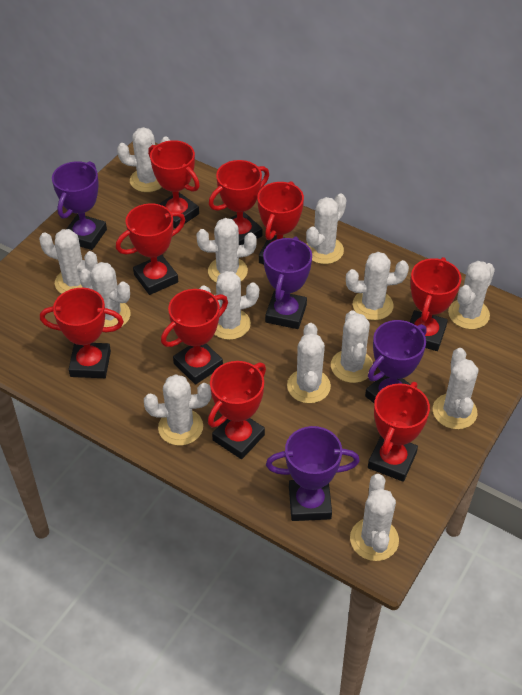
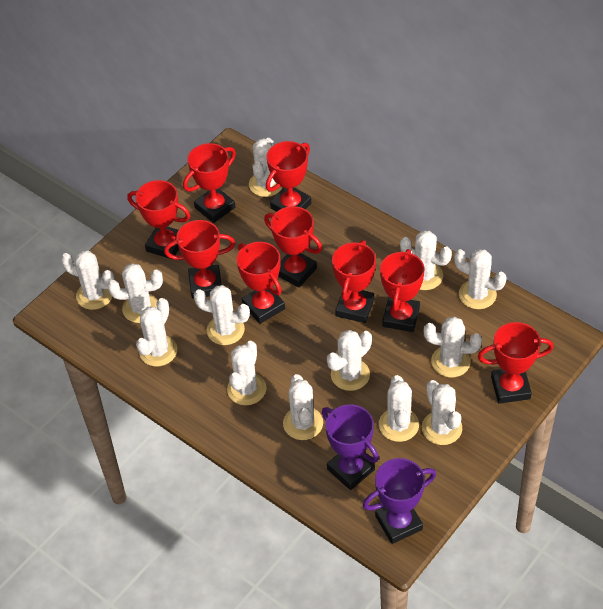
purple trophy: [52,161,107,250] [263,236,312,329] [266,426,360,521] [365,320,427,403] = 4 -> [322,404,379,490] [363,458,436,544] = 2

